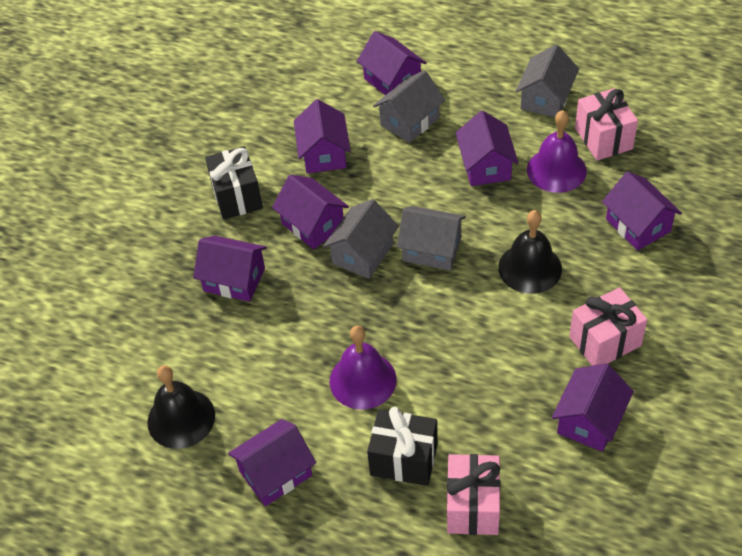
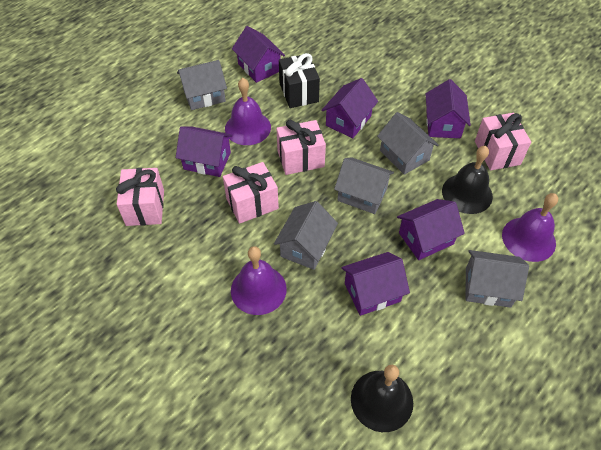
black gift: [205,146,263,219] [367,407,438,486] = 2 -> [279,53,320,108] = 1
grey house: [323,199,399,279] [373,70,445,143] [397,206,466,270] [516,45,579,118] = 4 -> [177,60,227,110] [274,201,338,270] [334,158,394,214] [377,112,439,175] [465,250,529,308] = 5
pink gift: [447,454,501,535] [569,287,647,366] [575,88,638,161] = 3 -> [116,168,164,226] [223,162,279,224] [276,120,326,175] [475,113,531,170] = 4
purple bell: [330,326,397,409] [527,110,587,193] = 2 -> [225,78,271,145] [231,246,287,315] [502,193,558,262] = 3
purple house: [193,236,267,302] [228,419,316,506] [272,175,349,249] [294,99,351,174] [357,31,426,95] [456,111,519,186] [552,363,634,452] [602,171,682,251] = 8 -> [176,126,233,177] [232,26,285,83] [321,78,378,138] [341,252,410,316] [397,199,465,260] [425,79,471,138] = 6

